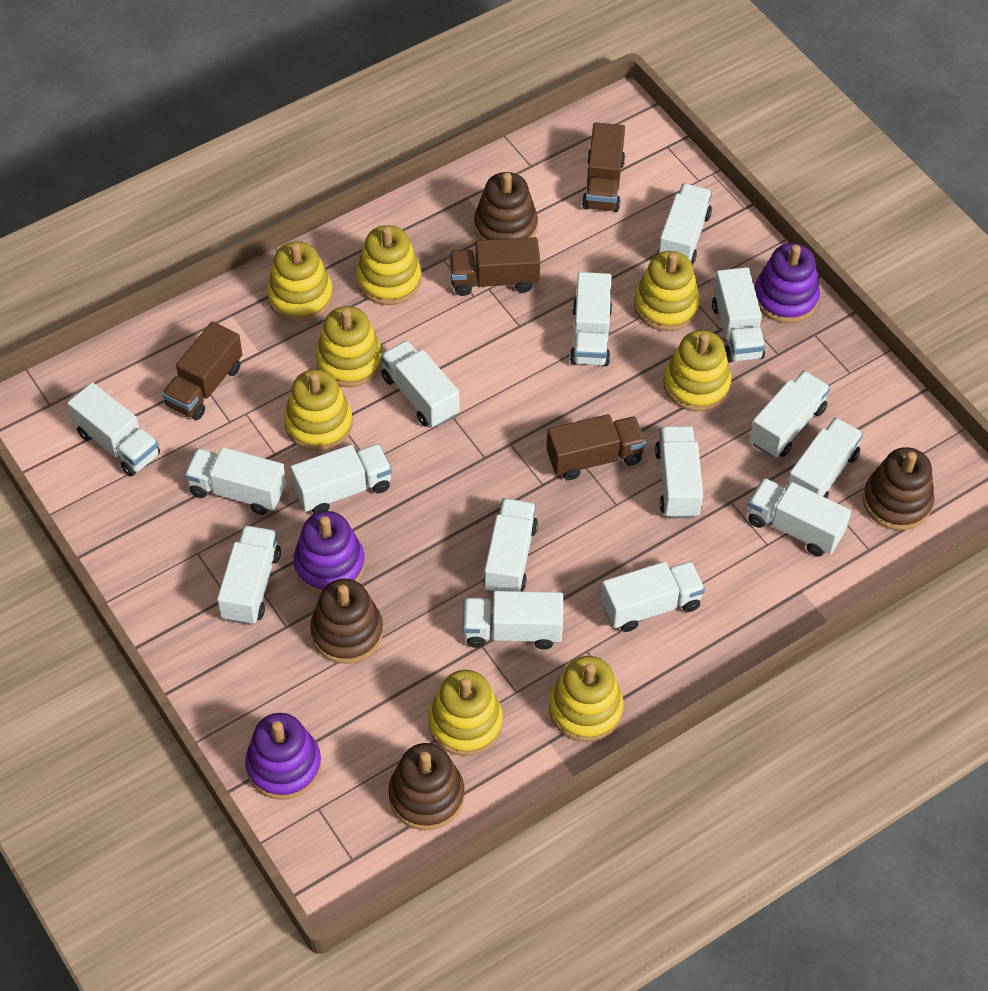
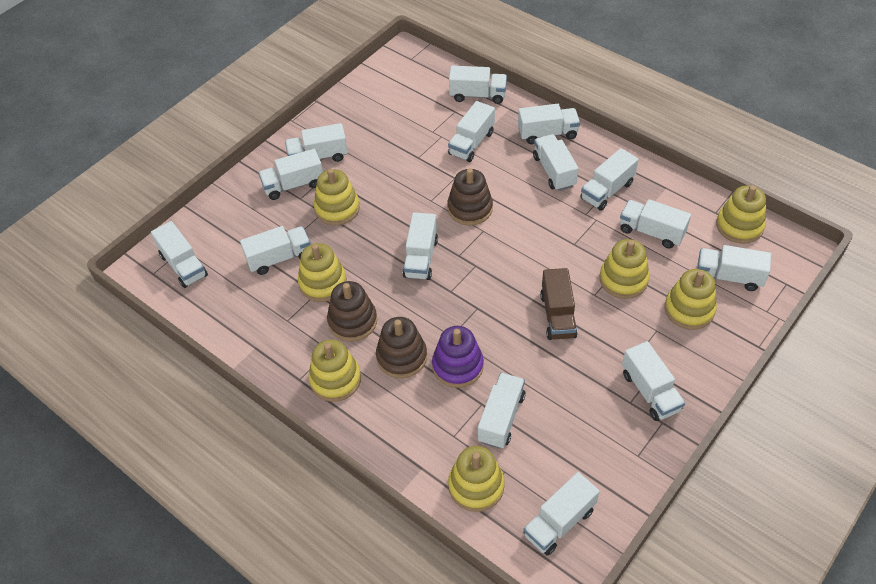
brown stacking toy: [310,579,383,664] [388,743,464,830] [474,172,538,240] [863,447,934,530] = 4 -> [327,281,377,341] [376,317,427,378] [447,168,493,226] = 3
brown truck: [162,321,242,420] [449,237,540,296] [546,414,646,480] [582,122,625,212] = 4 -> [540,268,578,340] = 1
purple stacking toy: [245,713,321,800] [293,511,365,594] [755,243,820,323] = 3 -> [432,326,484,388] = 1
yellow stacking toy: [267,241,333,322] [284,369,353,451] [316,306,383,387] [356,225,421,305] [428,670,503,756] [549,656,623,742] [634,251,700,331] [664,330,731,412] = 8 -> [298,243,347,302] [308,339,361,402] [314,169,360,225] [448,446,504,512] [599,239,650,299] [664,269,717,330] [716,185,766,244] = 7

